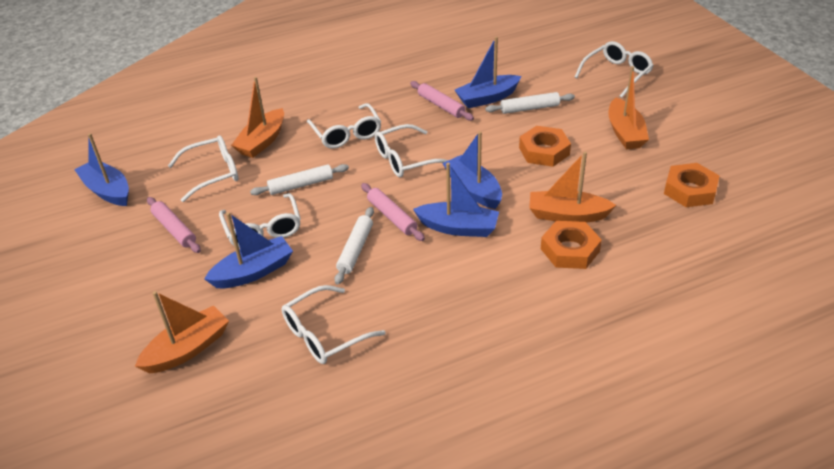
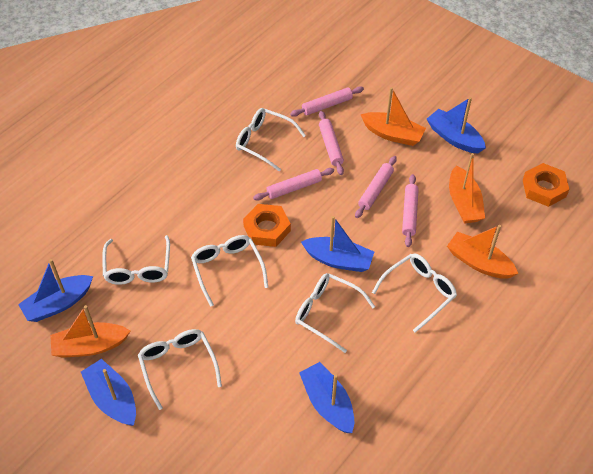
orange nut: [519,126,571,167] [541,221,602,269] [664,163,720,207] = 3 -> [243,204,291,247] [523,163,569,207] = 2
pink rolling pin: [147,197,201,253] [361,183,425,241] [410,81,474,121] = 3 -> [253,168,334,201] [290,86,364,117] [319,111,344,175] [355,156,397,218] [402,174,419,247] = 5
white rolling pin: [250,164,349,195] [334,207,374,285] [485,92,575,114] = 3 -> none = 0

